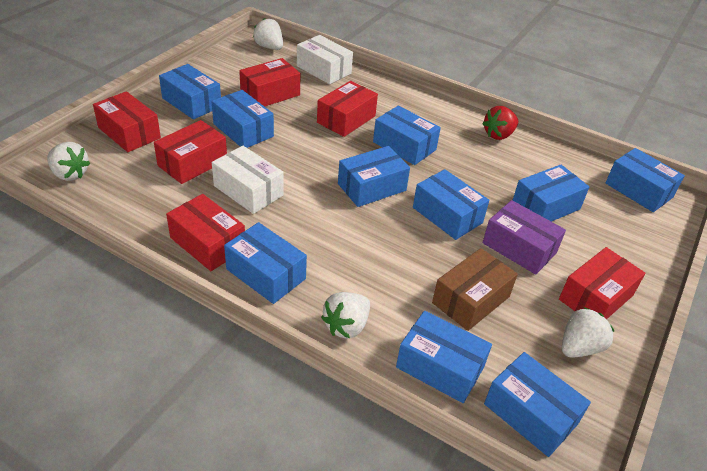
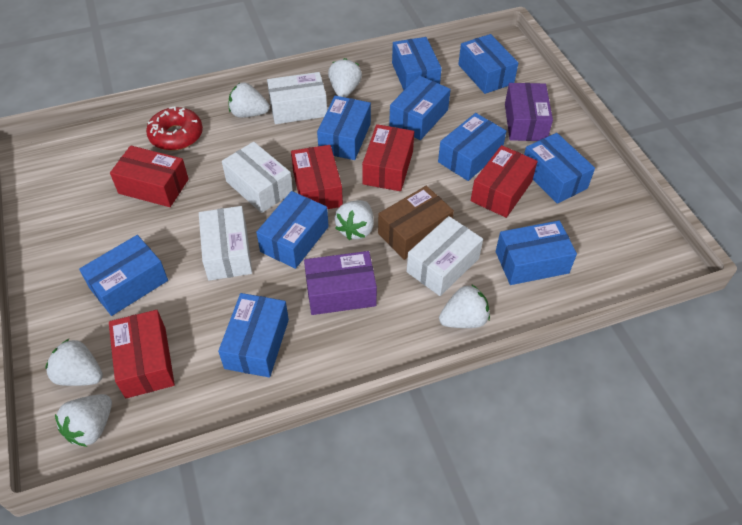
purple box: [483,200,566,275] = 1 -> [304,251,377,315] [505,83,553,141] = 2
red box: [93,91,161,152] [154,120,227,184] [166,194,245,271] [239,58,301,107] [317,81,378,137] [559,247,646,320] = 6 -> [109,310,175,398] [110,145,189,207] [291,145,343,209] [362,124,414,191] [471,145,538,218] = 5
red donut: none = 0 -> [146,106,203,151] = 1
red strawberry: [482,106,518,140] = 1 -> none = 0
white box: [212,146,284,214] [297,35,353,84] = 2 -> [199,206,252,281] [222,142,293,213] [267,72,327,124] [407,216,483,296] = 4
white strawberry: [47,142,90,181] [253,18,283,50] [321,292,370,339] [562,307,614,358] = 4 -> [45,339,103,386] [55,394,112,447] [229,83,270,118] [328,58,362,98] [335,200,374,240] [439,284,490,328] = 6

